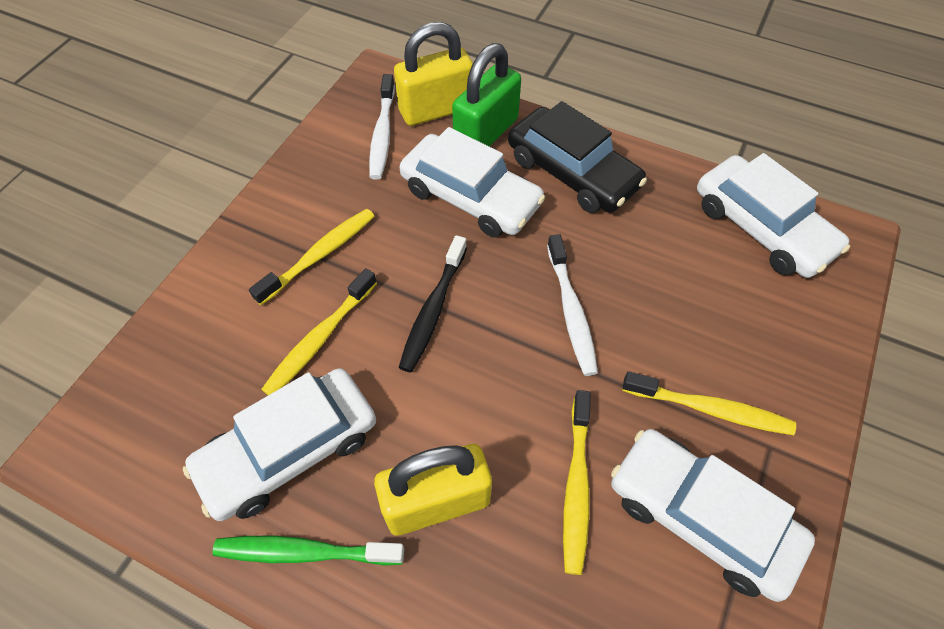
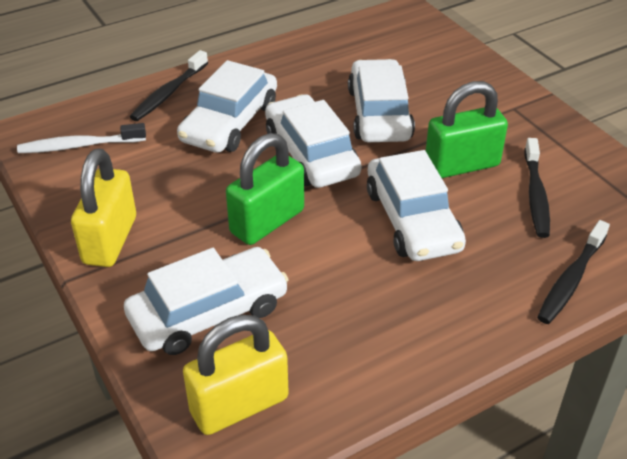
black car: [508,101,647,213] = 1 -> none = 0
black toothbrush: [399,235,467,373] = 1 -> [130,50,208,121] [524,138,550,238] [537,220,610,324] = 3
green padlock: [452,43,521,147] = 1 -> [226,133,304,245] [426,81,508,178] = 2
green toothbrush: [212,536,404,566] = 1 -> none = 0
white car: [183,368,376,521] [400,127,545,237] [611,429,815,602] [697,153,850,278] = 4 -> [124,247,289,355] [177,60,277,153] [265,94,362,188] [348,59,415,142] [367,150,466,261] = 5
white toothbrush: [369,74,395,180] [547,234,598,376] = 2 -> [17,123,146,153] = 1
yellow toothbrush: [249,209,374,305] [261,268,377,395] [563,390,591,575] [622,371,796,435] = 4 -> none = 0

